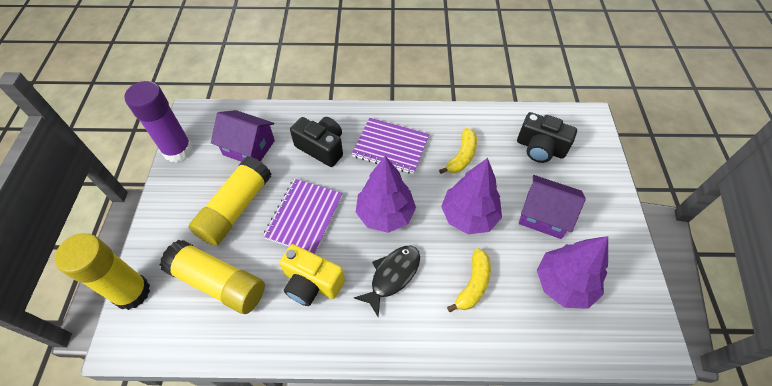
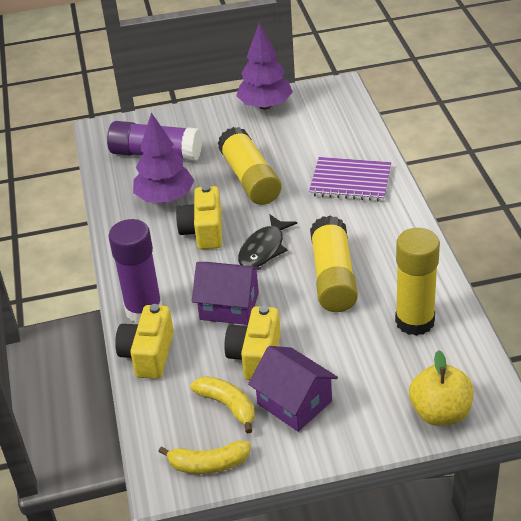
black camera: [290,117,343,167] [517,112,577,163] = 2 -> none = 0
purple glue stick: [124,81,193,162] = 1 -> [107,121,202,161] [109,219,163,323] = 2
purple notebook: [263,179,343,254] [352,118,429,174] = 2 -> [309,157,391,201] = 1
purple tree: [356,156,416,233] [441,158,502,234] [537,236,608,309] = 3 -> [133,112,194,203] [236,23,293,110] = 2
yellow apple: none = 0 -> [409,350,473,426] = 1
yellow camera: [279,244,345,306] = 1 -> [115,304,174,379] [176,185,222,249] [224,305,281,380] = 3

